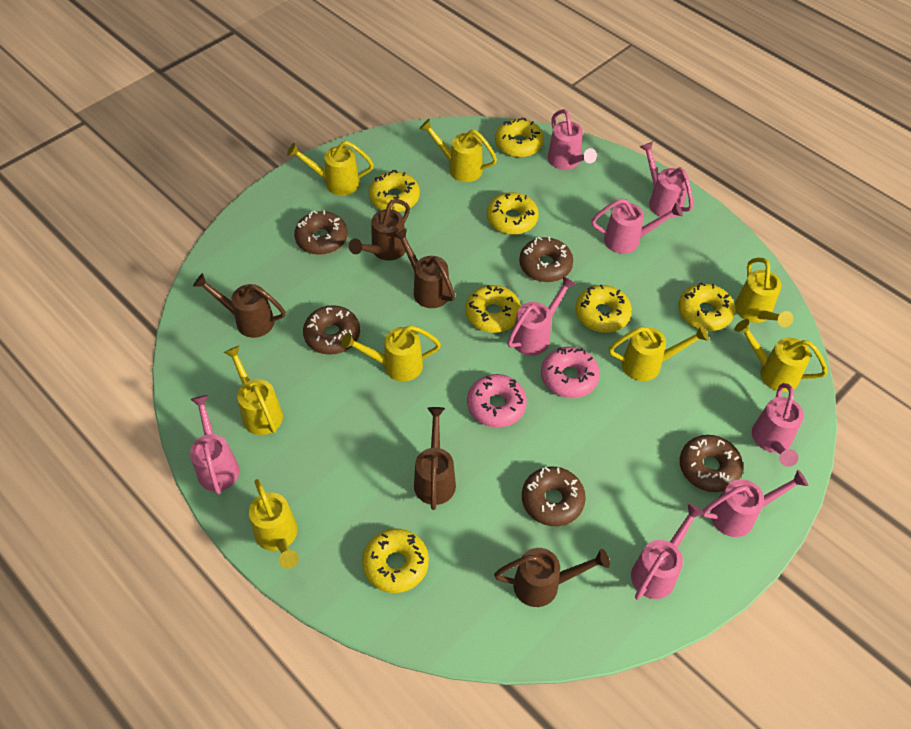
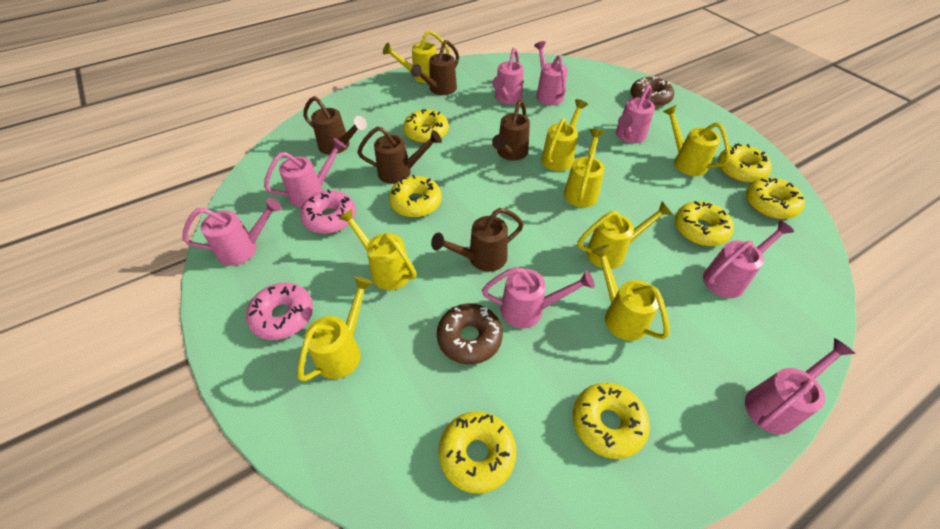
brown donut: [294,210,347,255] [303,305,360,355] [519,237,573,282] [522,467,586,526] [680,435,743,492] = 5 -> [437,303,503,365] [630,77,674,107] = 2

